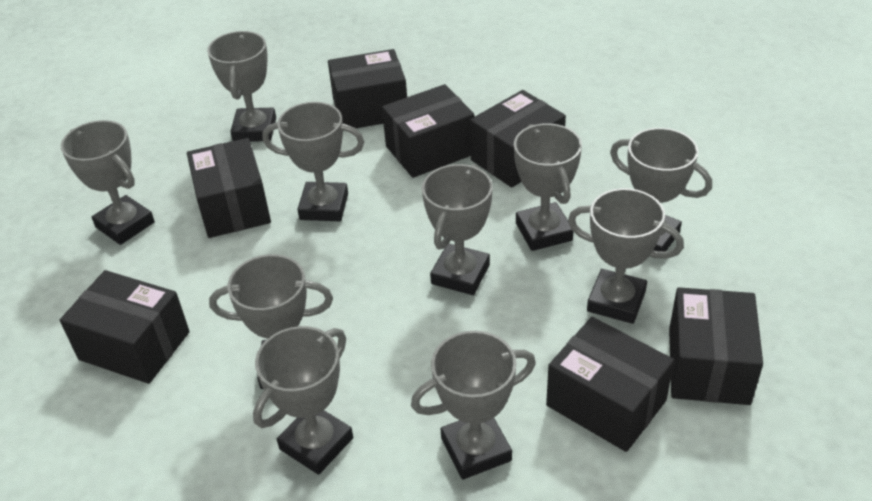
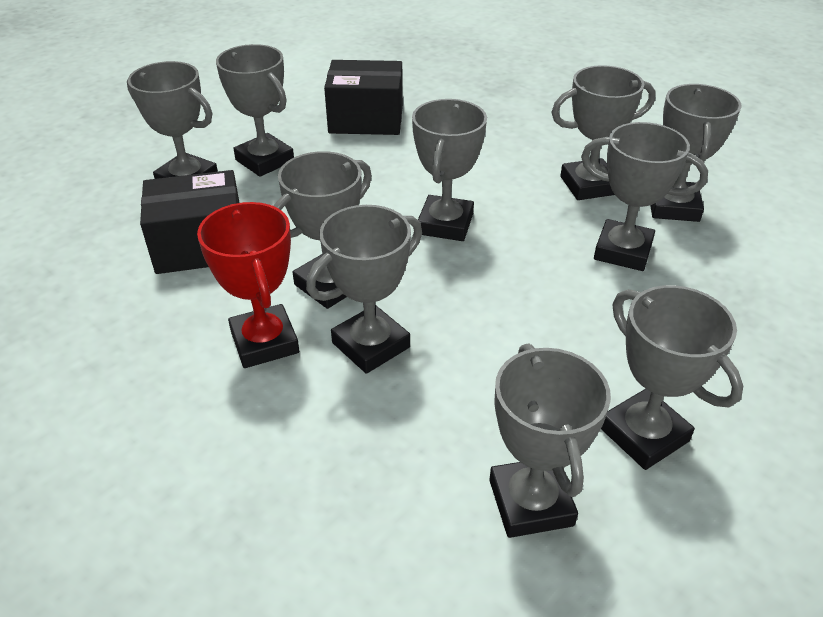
black box: [60,270,190,384] [187,138,271,238] [328,49,407,131] [382,84,474,178] [470,90,566,188] [546,317,674,452] [669,287,763,405] = 7 -> [140,170,240,274] [324,60,403,135] = 2
red trophy: none = 0 -> [197,202,299,368] = 1

